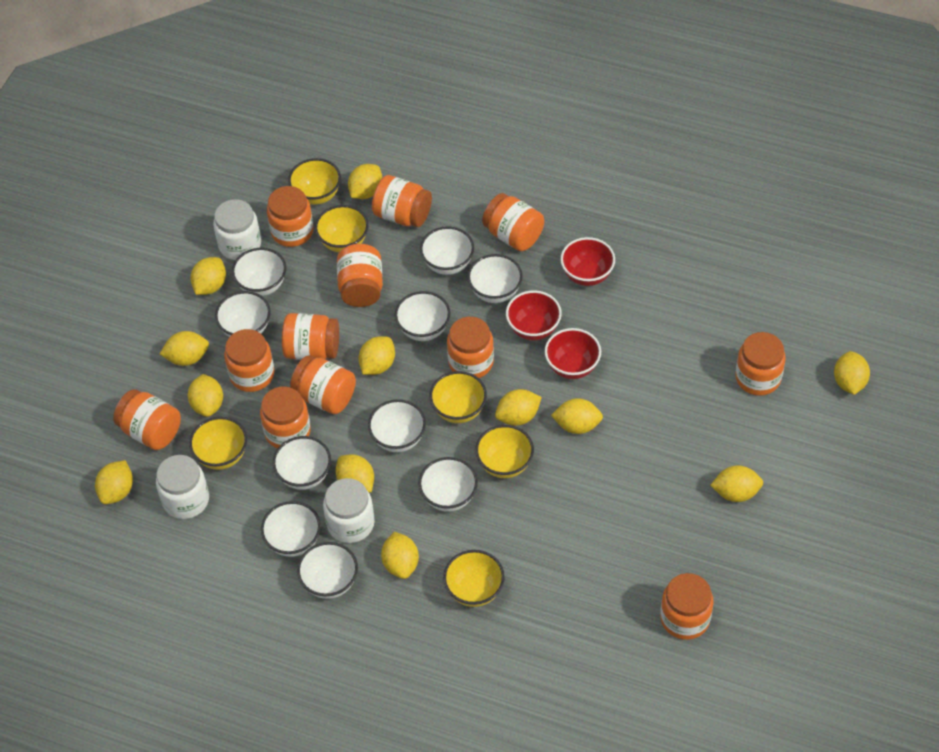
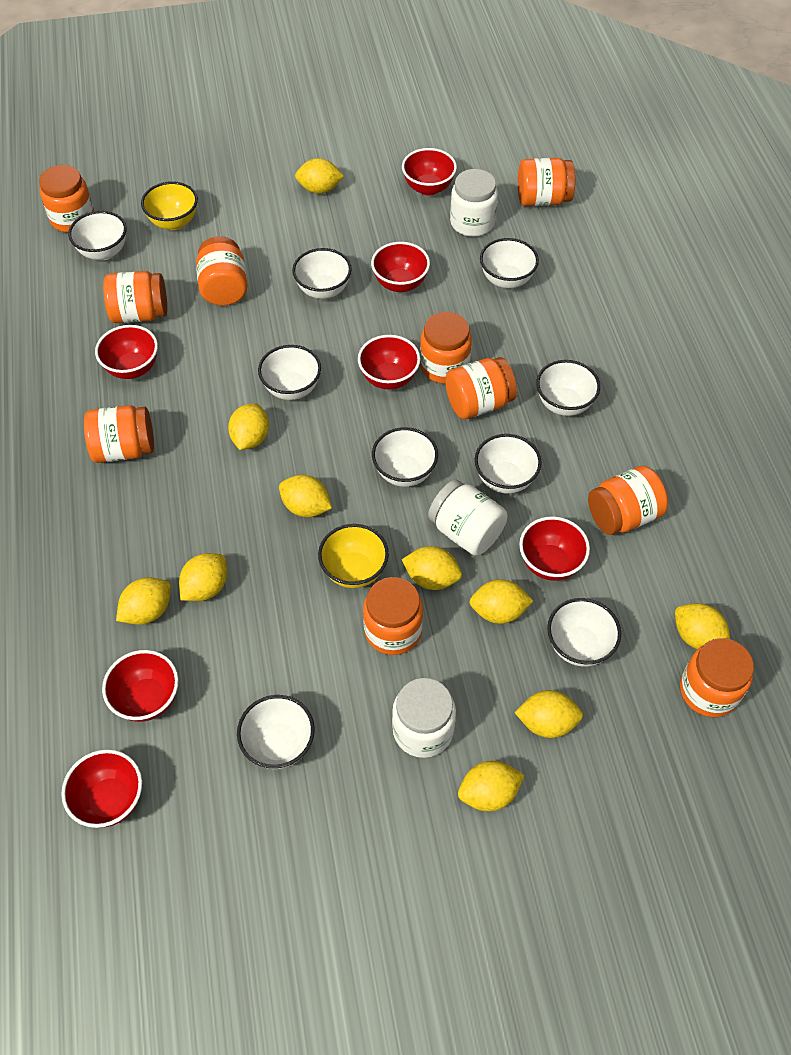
orange jar: [113,389,181,450] [224,329,274,392] [260,386,311,449] [267,186,314,247] [282,313,339,360] [290,355,356,414] [337,244,383,307] [372,175,432,227] [447,317,494,378] [482,193,544,251] [660,573,713,640] [735,332,786,396] = 12 -> [39,165,94,232] [84,405,154,463] [103,271,167,323] [196,236,248,306] [363,577,423,655] [420,312,472,384] [445,357,517,419] [518,158,575,206] [588,466,668,535] [680,638,754,717] = 10
red bowl: [506,290,562,341] [544,328,601,379] [560,237,615,286] = 3 -> [61,750,142,828] [95,325,158,379] [102,650,179,722] [358,335,420,389] [371,242,430,292] [402,148,457,196] [519,516,590,581] = 7
white bowl: [215,291,271,337] [232,248,286,296] [261,501,321,557] [273,436,331,490] [297,542,358,599] [368,399,426,452] [395,291,450,341] [418,457,478,512] [420,226,474,275] [467,254,523,303] = 10 -> [68,211,127,260] [237,695,315,769] [258,345,321,400] [292,248,352,299] [372,427,438,487] [475,434,542,494] [480,238,539,288] [536,360,600,416] [547,598,621,667] = 9
yellow bowl: [189,417,247,470] [288,158,341,205] [315,205,369,252] [429,371,487,423] [443,550,505,607] [475,425,534,478] = 6 -> [141,181,198,230] [318,524,389,588] = 2
yellow lemon: [95,460,133,504] [160,331,209,366] [188,374,223,417] [190,257,226,295] [335,454,374,493] [348,164,382,199] [358,336,395,375] [381,532,419,579] [495,389,542,426] [551,398,603,434] [710,465,763,502] [834,351,870,395] = 12 -> [116,578,171,625] [179,553,227,601] [228,403,269,450] [279,475,332,517] [295,158,344,194] [402,546,462,590] [458,761,524,811] [469,579,533,624] [515,690,583,738] [675,603,730,649] = 10

